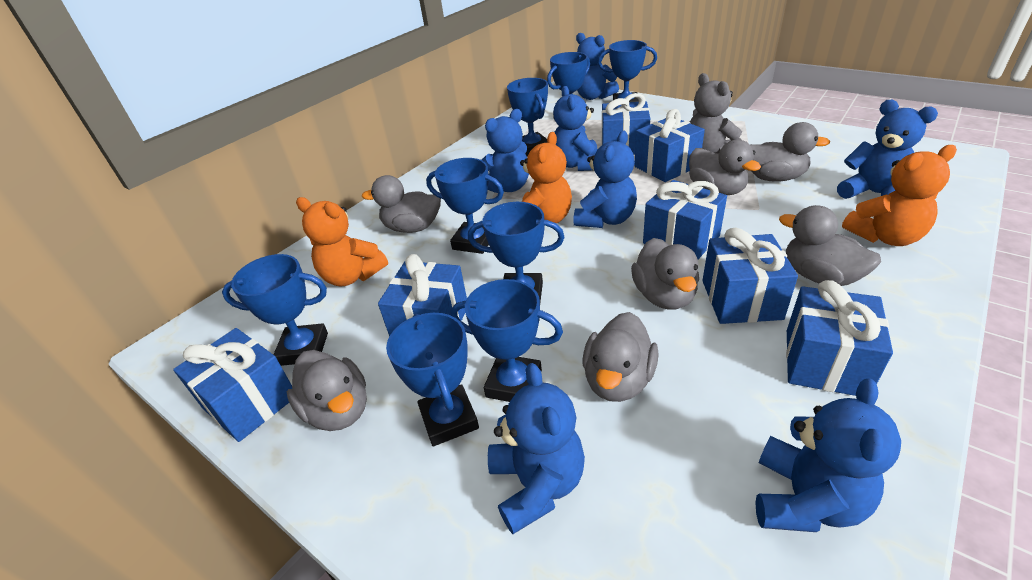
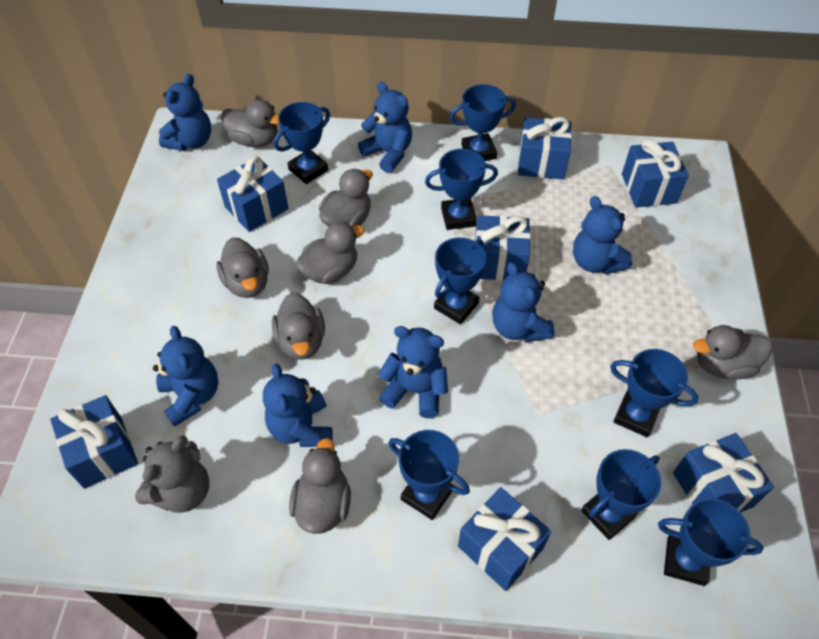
orange teddy bear: [296,197,388,286] [520,132,572,223] [842,145,957,246] = 3 -> none = 0

